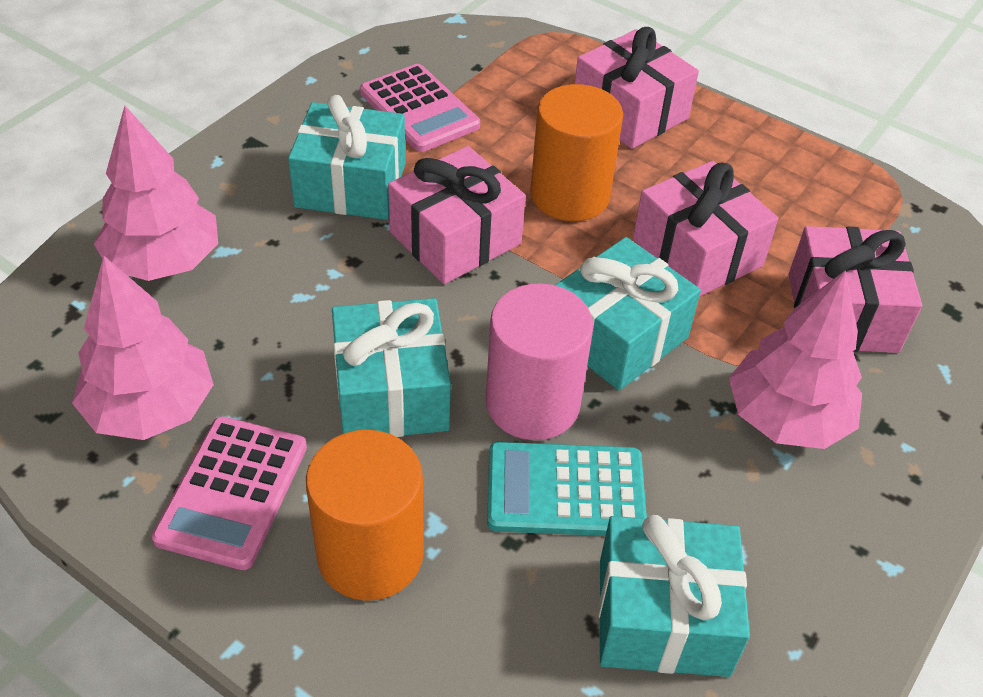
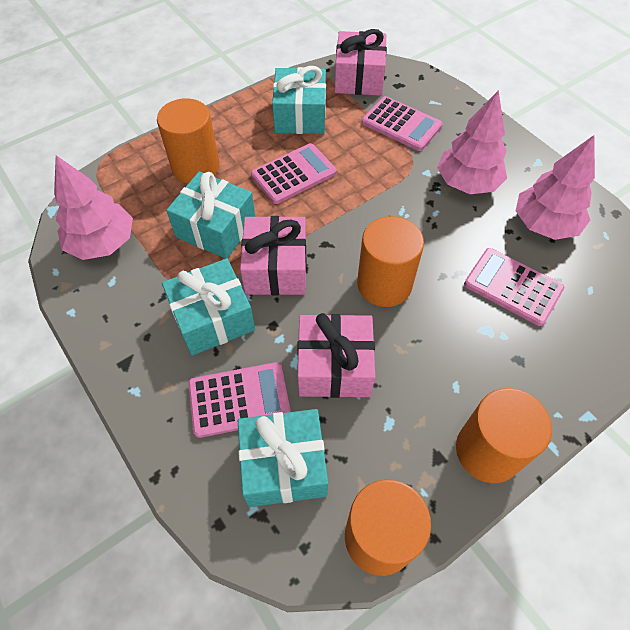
orange cylinder: [306,430,424,601] [530,84,623,221] = 2 -> [157,98,220,183] [345,480,431,576] [357,216,424,307] [456,388,552,483] = 4
pink calculator: [152,416,307,570] [360,64,480,152] = 2 -> [188,362,291,438] [251,143,337,204] [362,96,443,151] [464,248,564,326] = 4
pink cylinder: [486,283,593,440] = 1 -> none = 0
pink gift: [388,146,526,284] [575,27,699,149] [633,161,778,297] [789,226,922,353] = 4 -> [240,216,307,295] [297,313,375,398] [335,29,387,96] = 3
turquoise calculator: [487,442,647,536] = 1 -> none = 0

